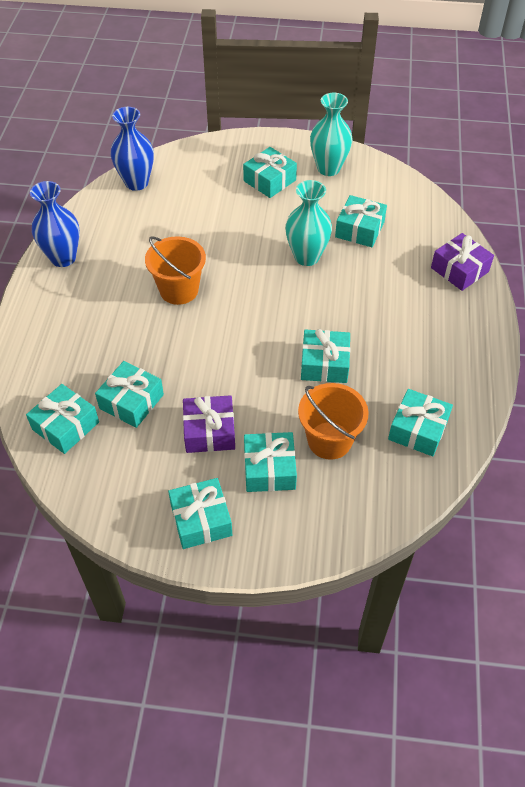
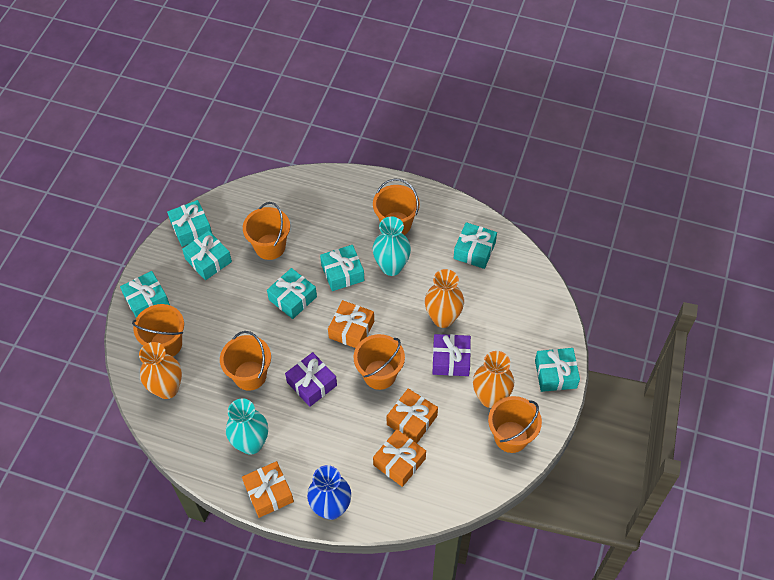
blue vase: [30,181,80,267] [110,107,154,191] = 2 -> [307,465,351,520] = 1
orange bucket: [145,236,206,305] [298,383,369,460] = 2 -> [132,304,184,357] [220,331,271,391] [243,202,290,260] [353,334,405,390] [373,179,420,235] [488,396,542,453] = 6
orange gift: none = 0 -> [242,461,294,518] [328,300,374,348] [373,429,426,487] [386,388,438,443] = 4
orange vase: none = 0 -> [139,342,182,399] [425,269,464,328] [473,351,514,408] = 3
turquoise gift: [26,384,99,454] [95,361,164,428] [168,478,232,549] [243,147,297,198] [244,432,297,492] [301,329,350,383] [335,195,387,247] [388,389,453,456] = 8 -> [120,271,170,318] [167,200,212,247] [182,231,232,280] [267,268,317,319] [320,245,364,291] [454,222,497,269] [535,348,580,392] = 7

